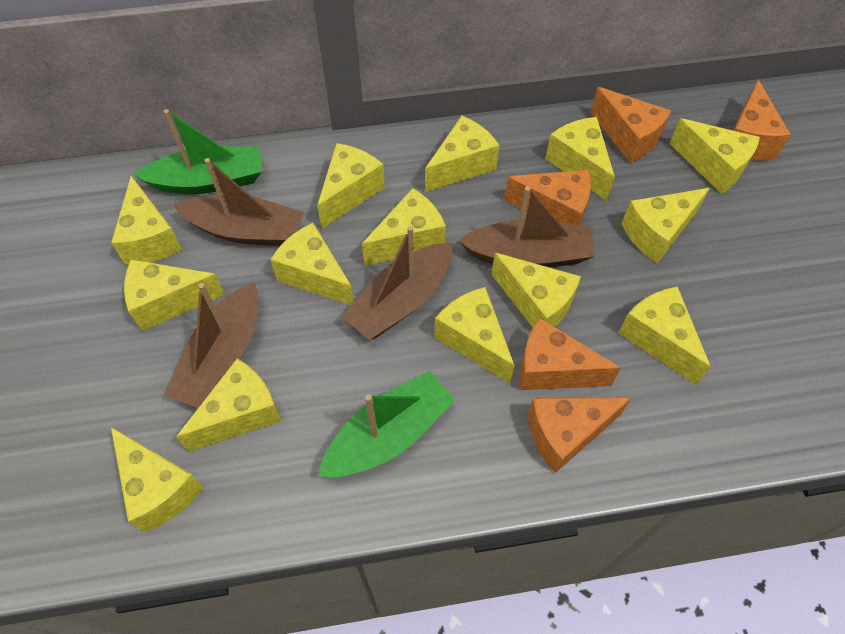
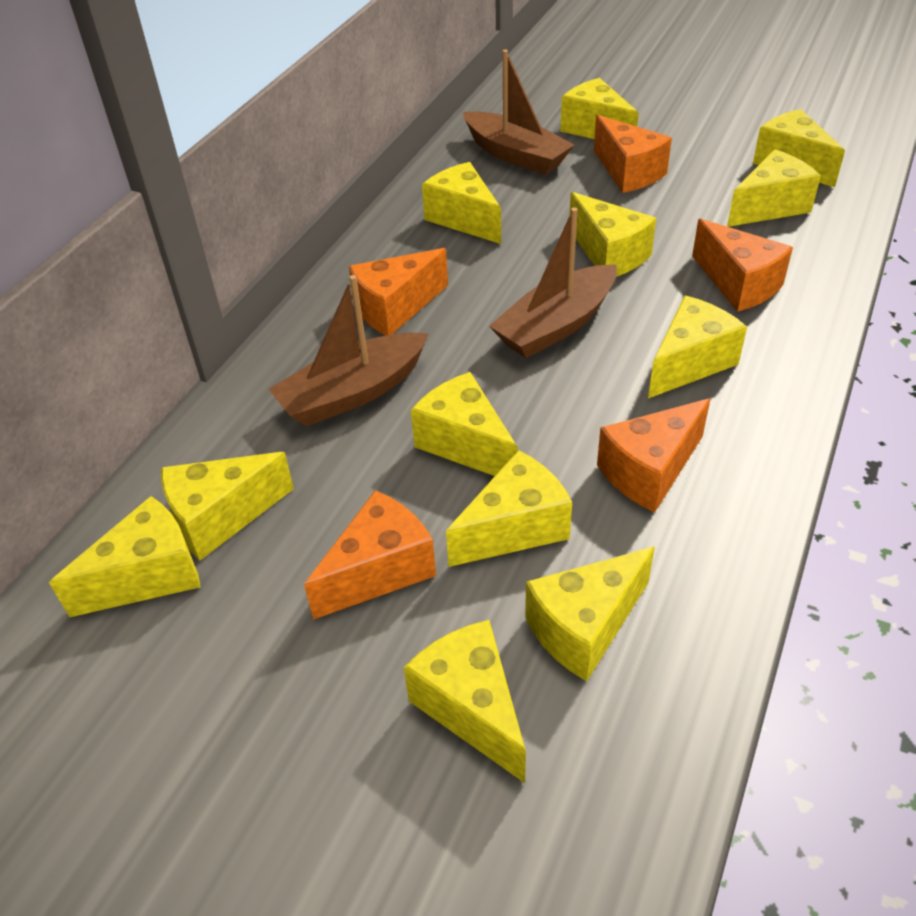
brown boat: [165,282,259,408] [173,158,304,246] [342,226,452,340] [459,186,595,267] = 4 -> [268,275,429,426] [463,50,574,175] [489,207,617,358] = 3
green boat: [134,109,262,194] [318,371,455,477] = 2 -> none = 0
yellow cheese: [111,176,182,265] [111,427,204,533] [124,259,225,331] [176,358,282,452] [270,223,354,305] [317,143,385,228] [362,188,446,266] [425,116,499,192] [434,287,515,383] [491,253,581,327] [545,117,615,201] [619,286,711,385] [622,188,710,263] [669,118,760,194] = 14 -> [49,496,201,617] [161,452,294,560] [404,620,526,783] [411,372,518,476] [422,162,501,244] [446,450,572,567] [525,547,655,681] [560,78,639,139] [570,192,656,277] [648,296,747,398] [727,149,821,227] [753,109,845,187] = 12

